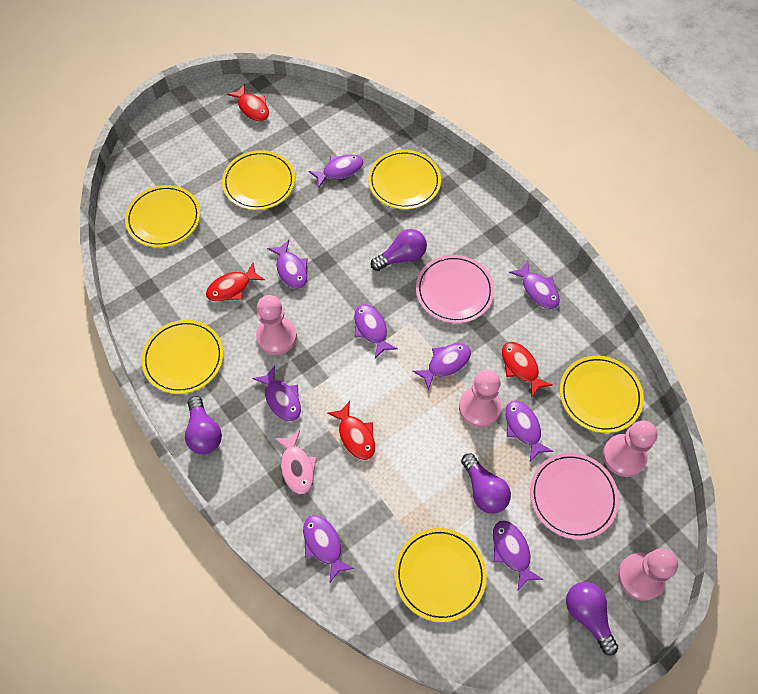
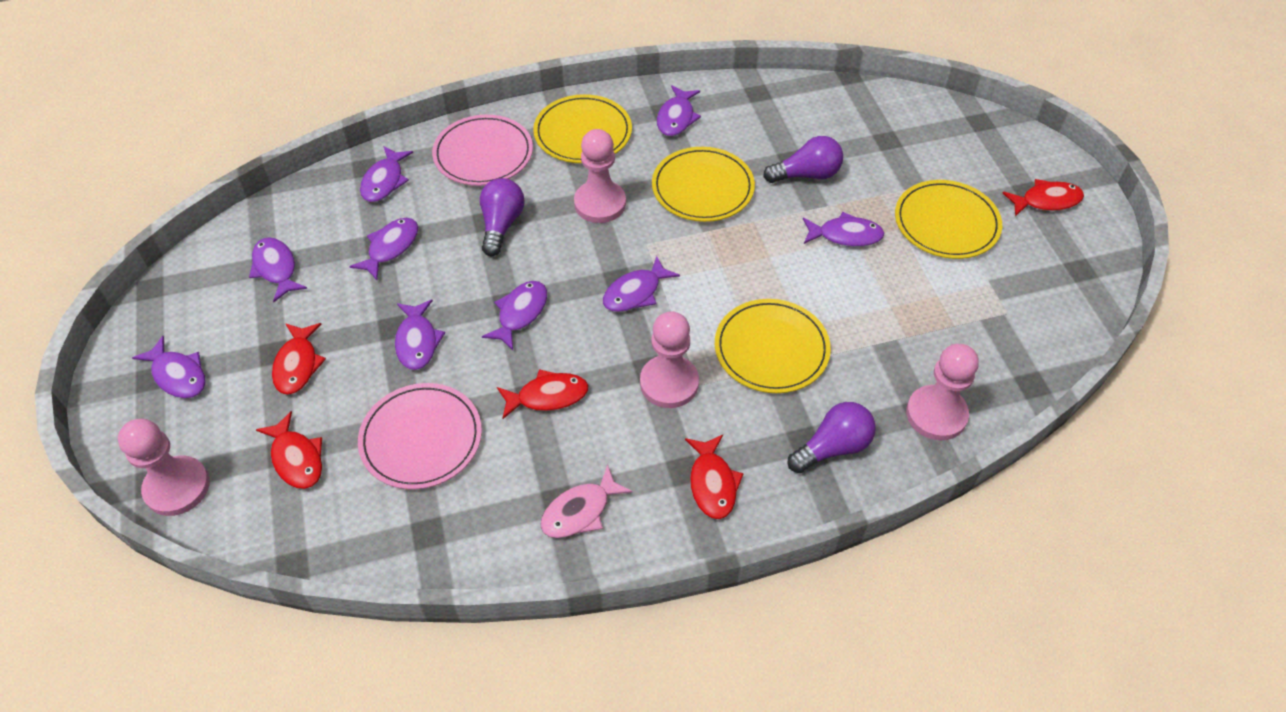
purple light bulb: [185,396,222,454] [371,229,427,271] [461,453,511,513] [566,582,618,656] = 4 -> [480,178,525,256] [763,136,843,183] [788,402,876,473] = 3
red fish: [206,263,265,302] [227,84,269,121] [327,401,375,460] [502,342,552,398] = 4 -> [256,411,322,489] [272,323,326,395] [497,369,589,419] [685,435,744,519] [1003,179,1084,217] = 5
yellow plate: [125,185,200,247] [141,320,224,394] [222,150,295,210] [368,150,441,209] [394,528,487,622] [560,356,644,433] = 6 -> [533,94,632,163] [652,147,755,222] [715,299,831,393] [895,180,1002,259] = 4

